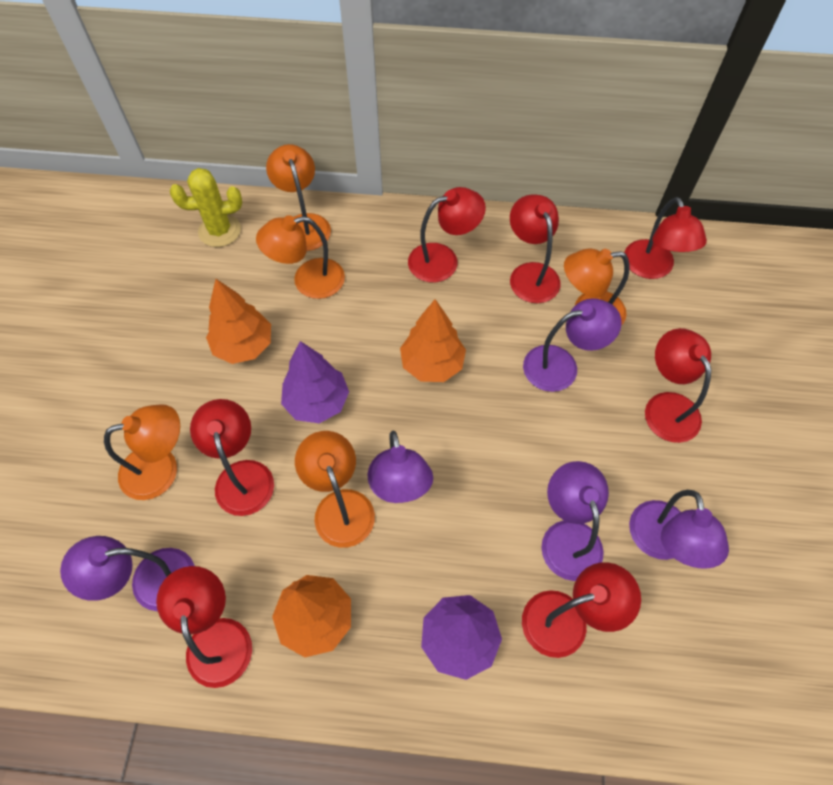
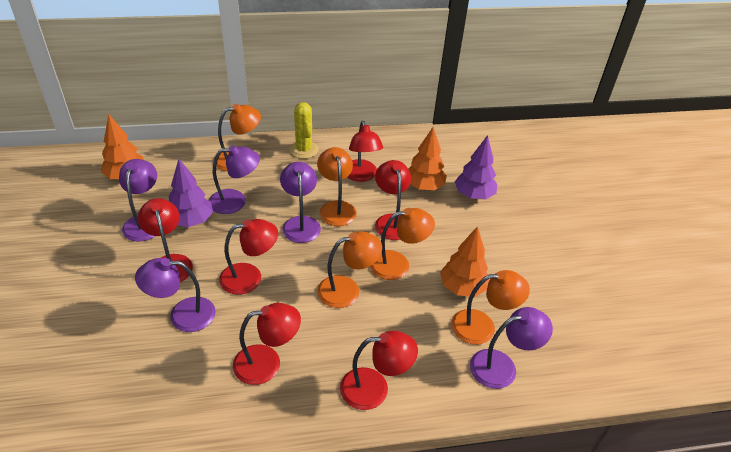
red lamp: [156,566,252,688] [190,399,274,516] [408,187,486,282] [510,194,560,303] [522,562,641,658] [624,197,707,279] [645,328,711,443] = 7 -> [137,198,193,282] [219,219,278,295] [233,303,301,385] [340,331,418,410] [347,121,383,182] [375,160,411,240] = 6

